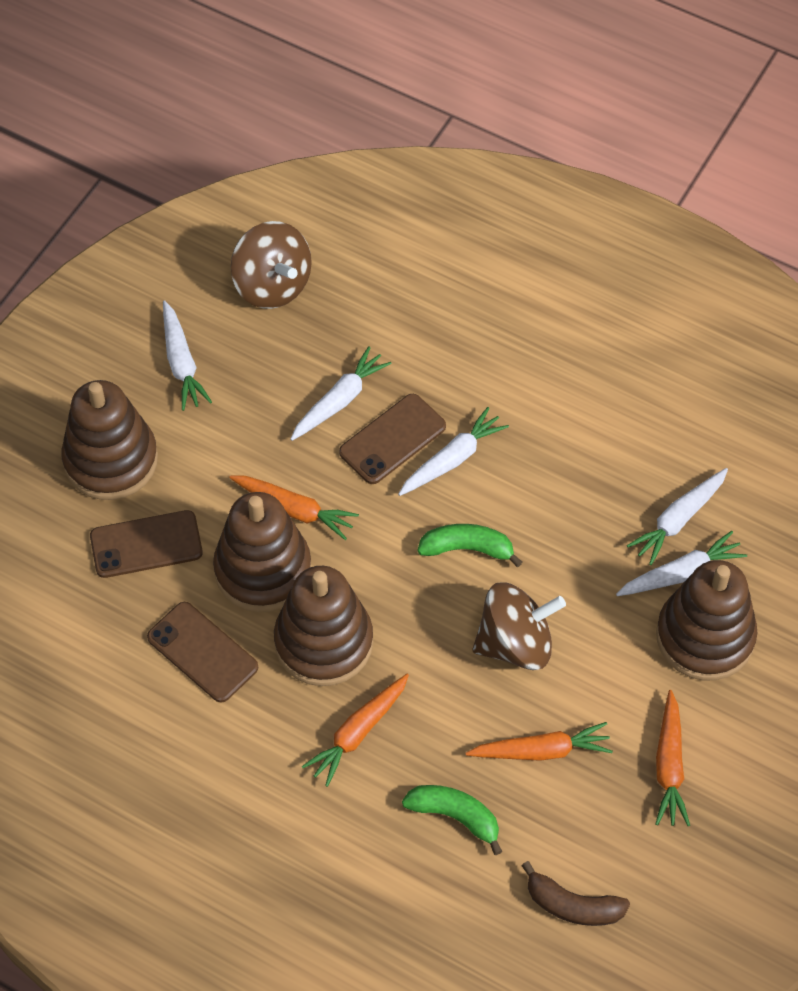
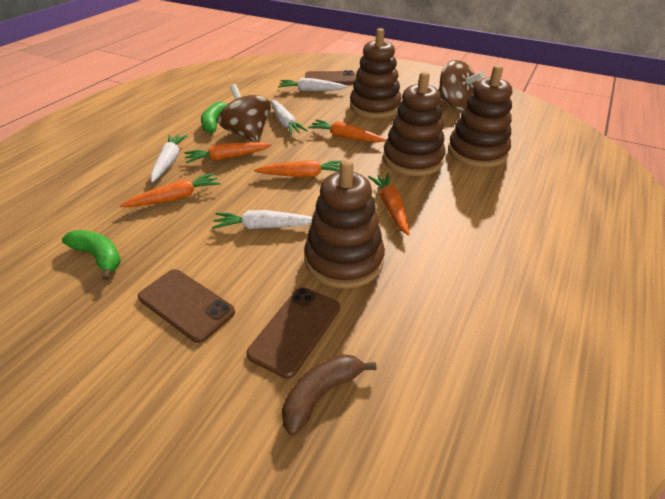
orange carrot: [229,476,359,540] [302,674,409,787] [466,722,613,761] [656,690,690,826] = 4 -> [120,173,221,207] [184,142,272,163] [254,160,342,177] [308,119,386,143] [368,173,410,236] = 5
white carrot: [163,300,212,411] [290,346,392,441] [398,407,509,496] [616,531,747,596] [627,468,728,565] = 5 -> [151,134,188,183] [212,210,312,229] [271,100,308,135] [278,78,348,91] = 4

